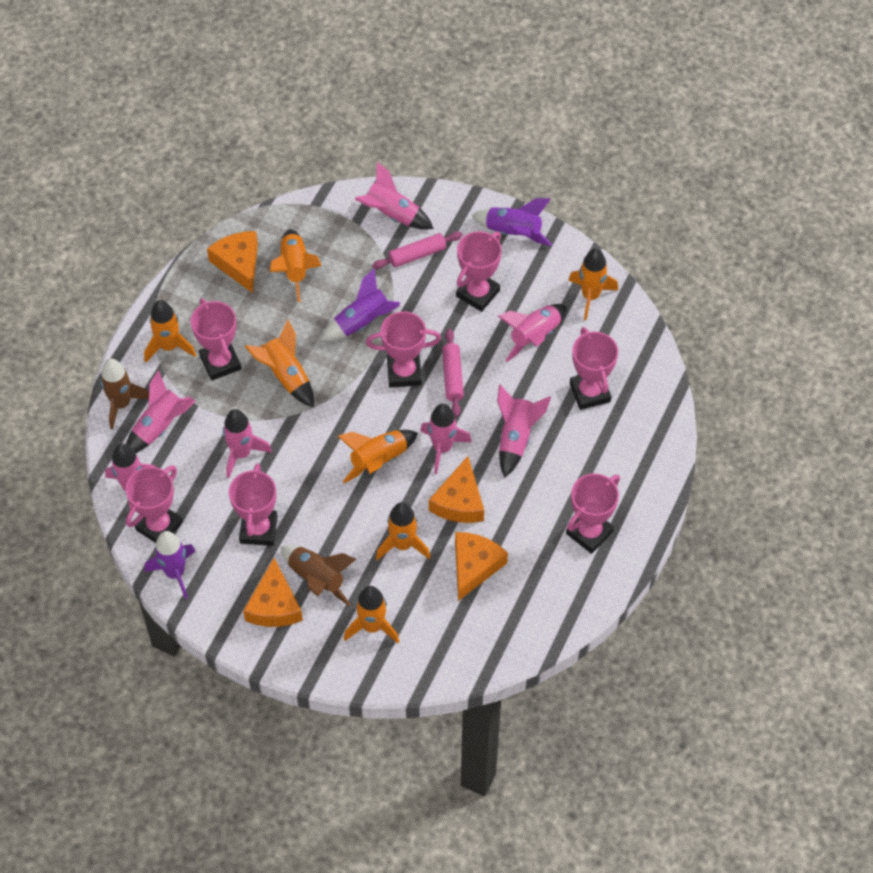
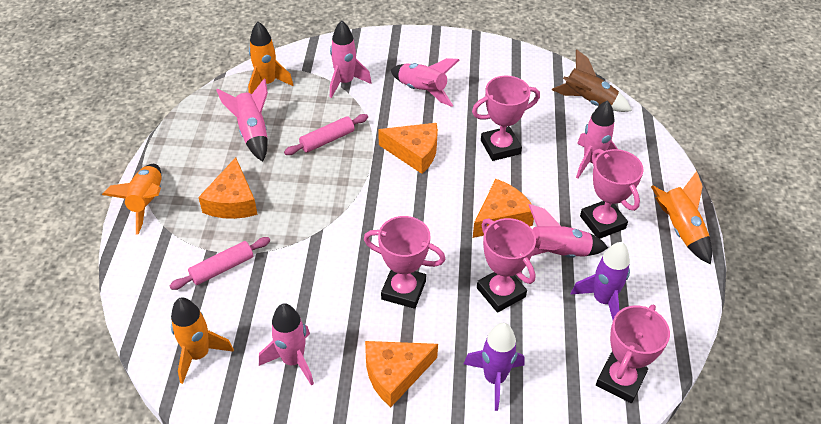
brown rocket: [100,359,149,429] [281,545,356,606] = 2 -> [552,49,632,112] = 1
orange rocket: [144,300,196,363] [245,320,314,408] [270,229,321,302] [338,430,418,483] [344,586,400,643] [376,502,431,560] [568,248,618,320] = 7 -> [102,164,162,234] [171,298,234,384] [248,22,293,94] [651,171,712,264] = 4
pink rocket: [105,444,155,515] [126,370,195,453] [223,409,272,478] [355,162,434,230] [420,403,472,474] [497,385,551,478] [498,304,567,362] = 7 -> [216,78,268,162] [259,303,314,386] [330,20,372,98] [391,58,459,107] [528,204,608,258] [576,100,618,179] = 6
pink trophy: [126,465,183,543] [191,298,241,381] [229,464,277,546] [366,311,441,388] [456,231,502,312] [566,473,620,554] [570,327,618,410] = 7 -> [364,216,446,309] [472,76,540,161] [477,218,536,313] [580,149,644,239] [596,305,670,403] = 5
purple rocket: [145,531,195,599] [321,268,400,341] [472,198,552,246] = 3 -> [464,323,524,411] [570,242,630,320] = 2

